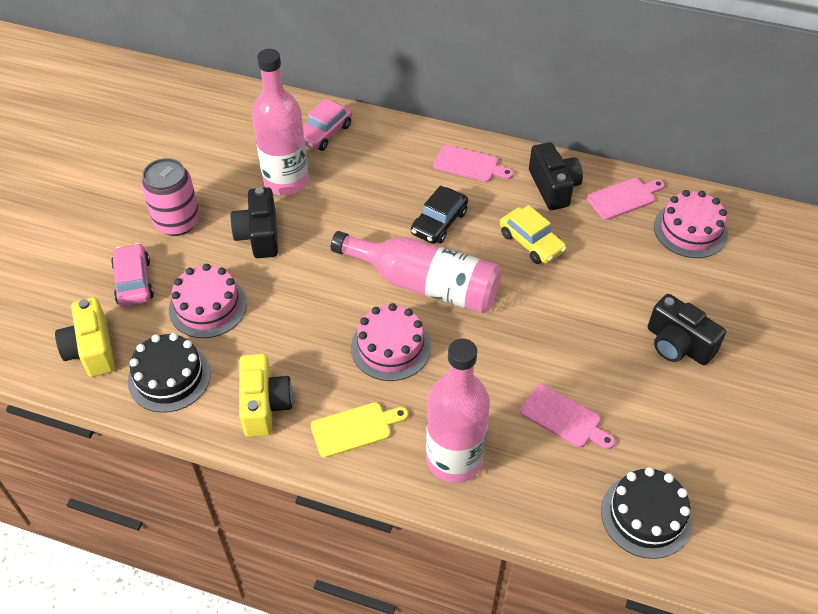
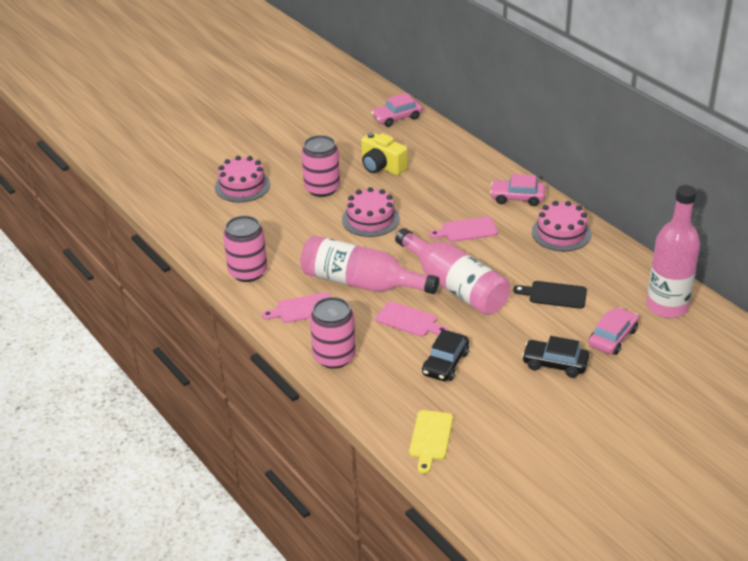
black cake: [128,333,211,413] [601,467,693,559] = 2 -> none = 0
black camera: [230,187,278,258] [529,142,583,210] [648,294,726,365] = 3 -> none = 0
black car: [411,185,468,244] = 1 -> [422,329,469,381] [522,336,589,378] = 2
black cutting board: none = 0 -> [513,281,587,309] = 1
pink can: [141,158,200,236] = 1 -> [223,216,267,282] [301,135,340,197] [310,297,356,369] = 3
pink car: [111,243,154,307] [303,98,352,151] = 2 -> [371,93,422,127] [490,174,545,206] [589,307,639,355] = 3
yellow camera: [55,297,115,377] [239,354,293,437] = 2 -> [361,132,408,175] = 1
yellow car: [500,205,567,264] = 1 -> none = 0

